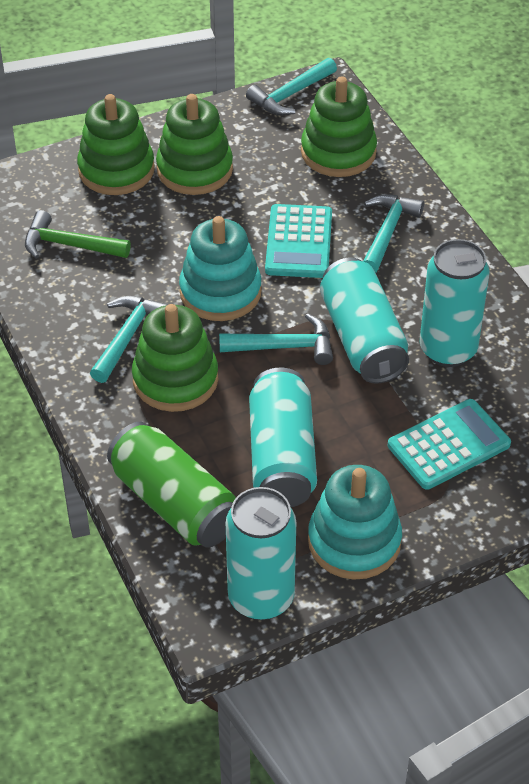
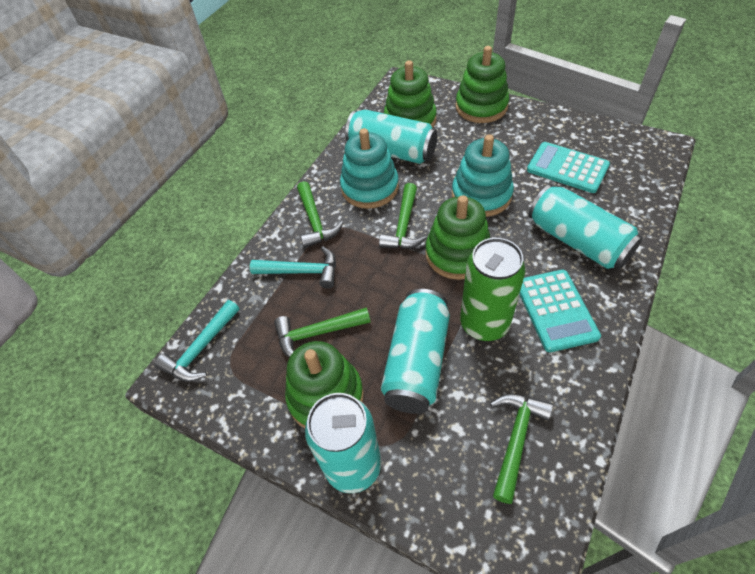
green hammer: [25,210,131,259] = 1 -> [274,307,371,358] [297,181,343,248] [379,183,427,249] [490,394,553,504] = 4
turquoise hammer: [90,296,169,383] [219,313,333,365] [246,58,337,115] [363,194,424,273] = 4 -> [155,300,239,382] [250,246,336,289] = 2

